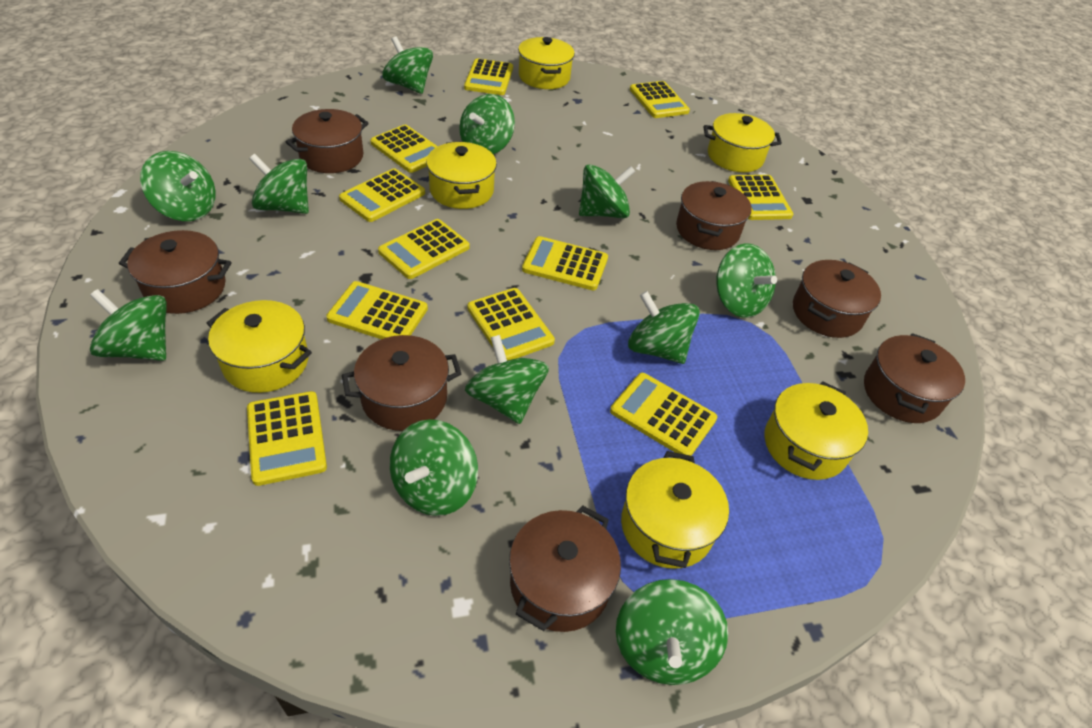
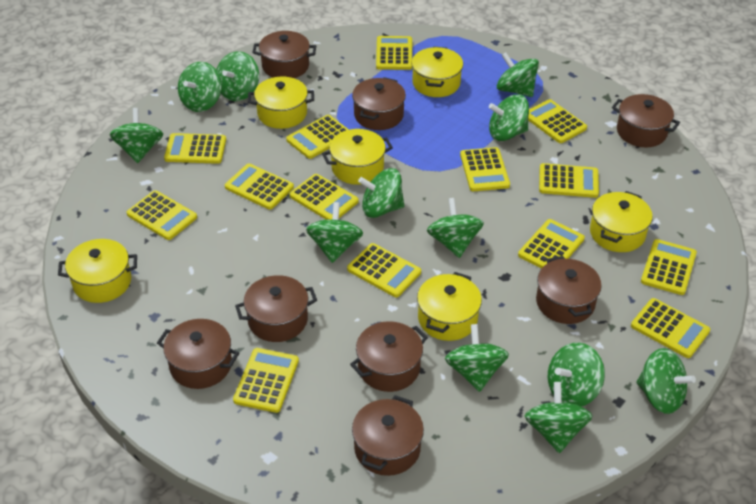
brown pot: [119,230,232,314] [286,109,369,173] [342,335,461,431] [509,505,621,632] [676,181,751,250] [793,260,881,338] [864,333,965,423] = 7 -> [157,319,239,389] [235,275,317,342] [252,31,316,78] [350,321,428,392] [352,77,406,130] [352,395,424,476] [536,256,602,324] [612,94,680,147] = 8
green spinning top: [90,289,167,361] [140,151,216,221] [249,154,309,214] [382,36,433,94] [390,419,478,516] [459,94,515,154] [465,335,549,424] [579,164,636,218] [616,579,728,685] [628,291,700,364] [716,243,777,318] = 11 -> [109,108,163,163] [178,62,222,112] [216,51,259,101] [306,202,363,263] [358,168,405,218] [427,198,484,258] [445,324,509,392] [489,95,529,141] [497,52,539,97] [525,382,592,453] [548,343,605,407] [637,348,696,414] = 12
yellow calculator: [247,391,327,486] [326,281,428,339] [339,169,425,222] [370,125,438,173] [378,219,470,279] [464,58,513,95] [468,288,555,360] [522,236,608,290] [610,373,717,456] [630,81,690,118] [728,175,793,220] = 11 -> [127,190,197,240] [164,133,226,164] [225,163,294,210] [233,348,299,413] [286,115,349,159] [290,174,359,220] [347,243,421,297] [376,36,412,70] [460,147,510,191] [518,219,585,269] [528,99,587,143] [539,163,599,198] [631,298,710,358] [641,239,697,295] = 14

